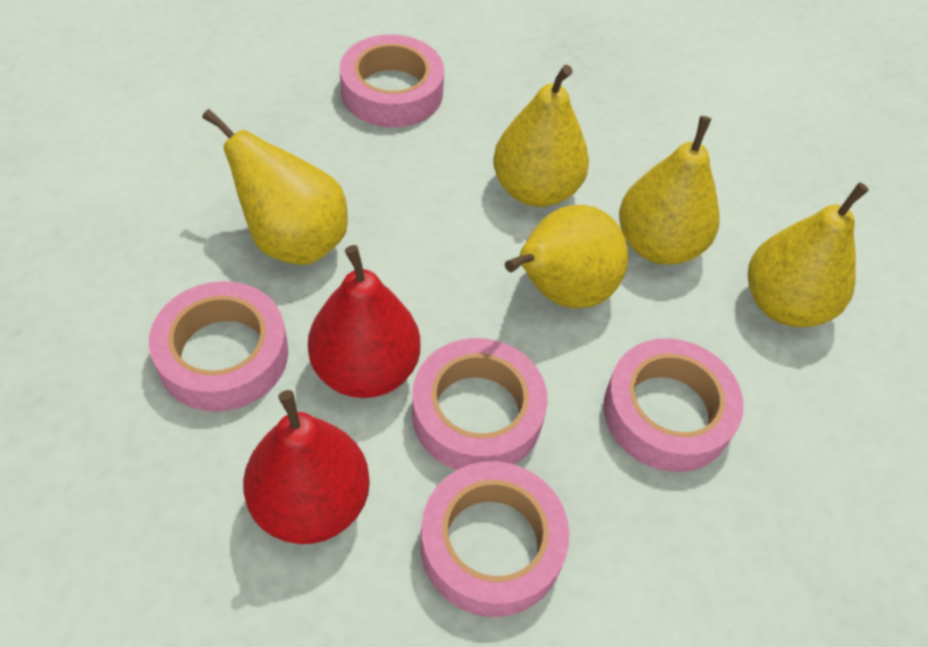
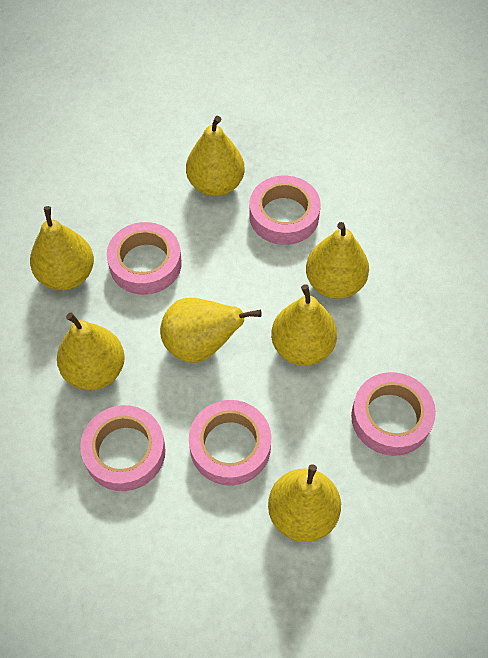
red pear: [243,390,370,544] [308,245,420,398] = 2 -> none = 0
yellow pear: [202,109,347,265] [493,65,589,207] [505,205,628,308] [619,116,720,265] [748,182,869,327] = 5 -> [30,206,94,290] [57,313,125,390] [160,298,262,363] [186,116,245,196] [268,464,341,542] [271,284,337,366] [306,222,369,299] = 7

